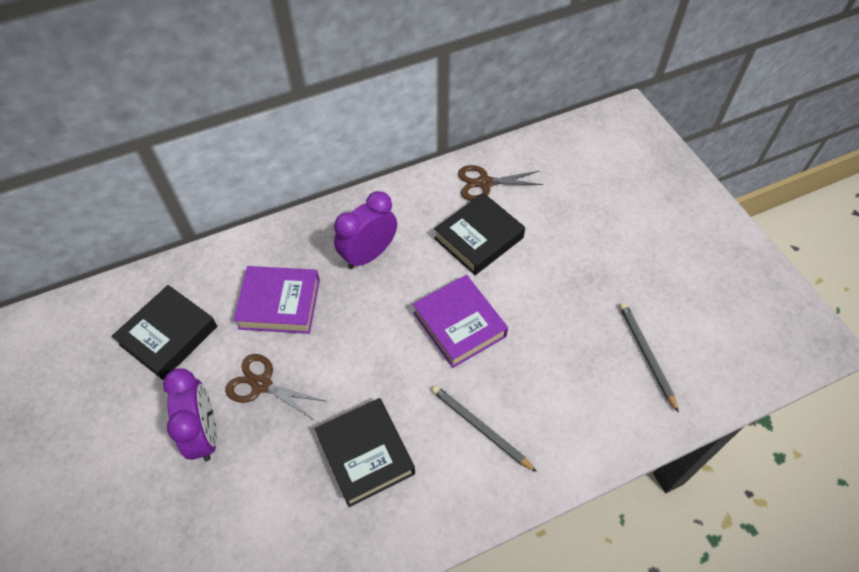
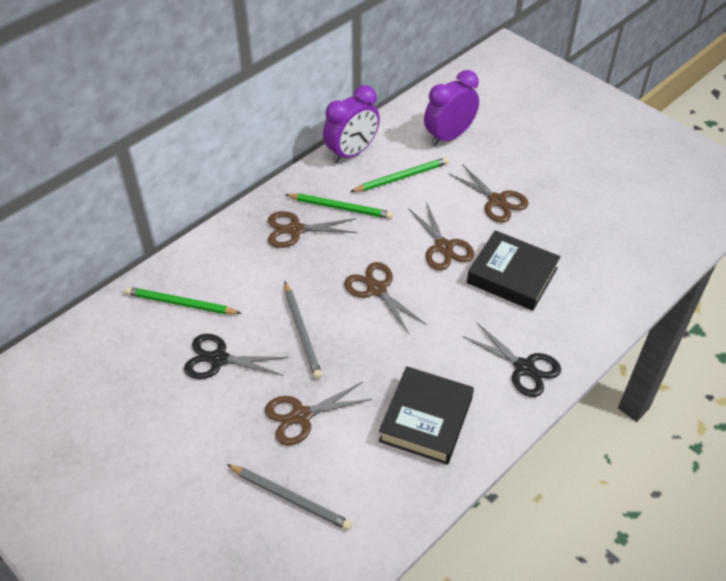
black book: [112,285,217,380] [314,398,415,507] [434,193,525,275] = 3 -> [379,366,474,465] [467,230,561,311] = 2
black scissors: none = 0 -> [184,334,289,379] [463,323,561,397] = 2
brown scissors: [225,354,327,421] [458,165,543,201] = 2 -> [265,382,372,445] [268,211,357,248] [344,262,427,334] [408,202,475,270] [448,164,529,223] = 5
green pencil: none = 0 -> [125,287,242,314] [285,193,393,219] [350,157,449,192] = 3
purple book: [233,266,320,334] [413,275,508,368] = 2 -> none = 0

